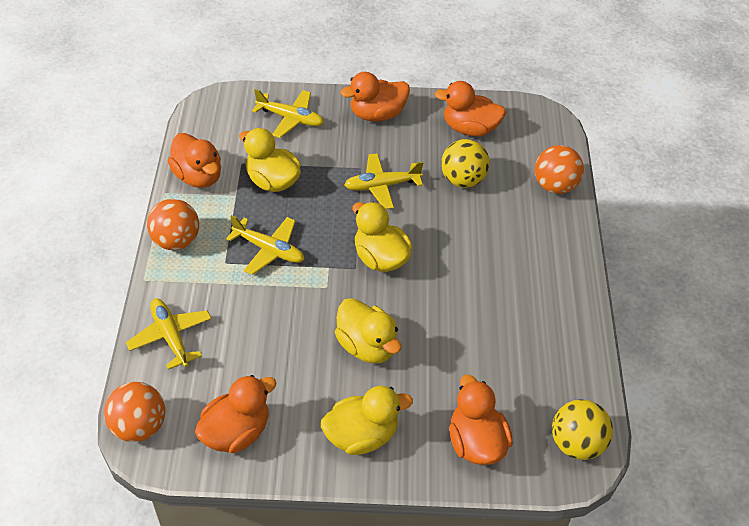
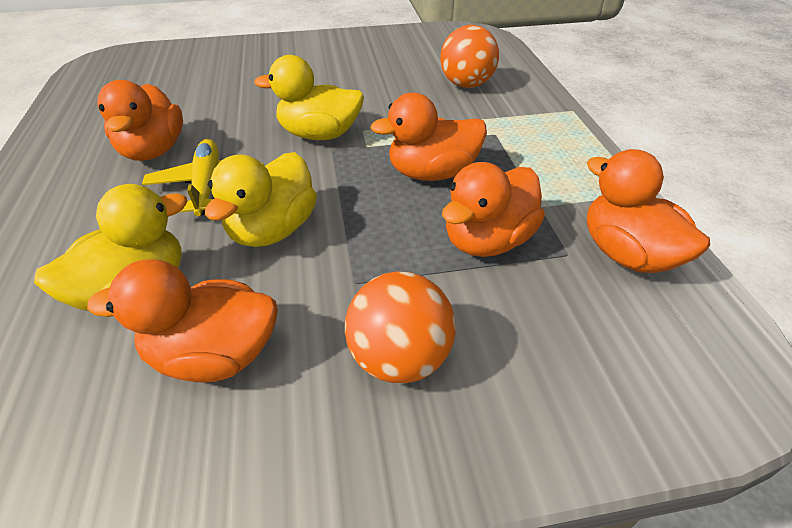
orange ball: [104,382,165,442] [147,199,199,250] [535,145,584,194] = 3 -> [345,272,456,383] [440,25,499,88] = 2
yellow ball: [441,139,490,188] [552,399,613,460] = 2 -> none = 0
yellow duck: [239,128,301,192] [321,386,413,455] [335,298,401,363] [353,202,412,272] = 4 -> [34,184,187,311] [205,152,317,247] [254,55,364,140] = 3
yellow plane: [126,298,212,370] [226,215,304,275] [252,89,324,138] [344,153,423,209] = 4 -> [142,139,264,216] = 1

